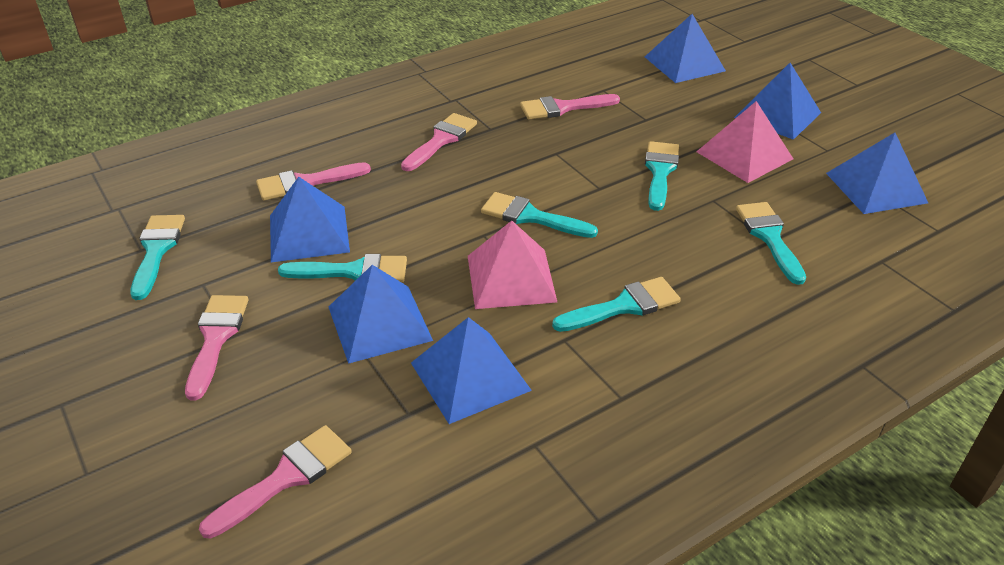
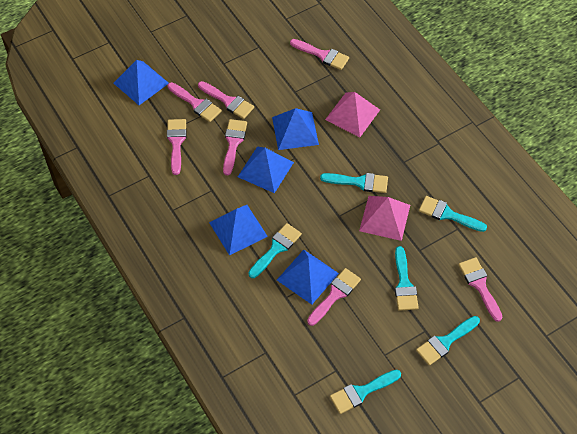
blue pyramid: [270,177,350,262] [329,265,433,364] [411,317,532,424] [645,14,726,83] [734,63,821,140] [826,133,928,214] = 6 -> [114,60,169,105] [209,205,268,255] [238,146,294,193] [272,108,319,150] [277,250,339,305] = 5
pink brush: [185,295,248,401] [199,425,352,539] [256,162,371,201] [401,113,477,171] [520,94,620,119] = 5 -> [167,82,222,122] [167,119,187,175] [198,81,254,119] [223,119,247,175] [290,39,349,70] [307,268,361,326] [458,257,502,322] = 7

